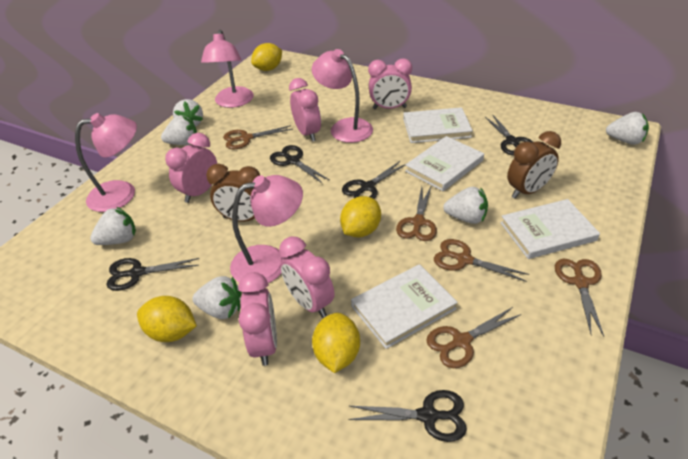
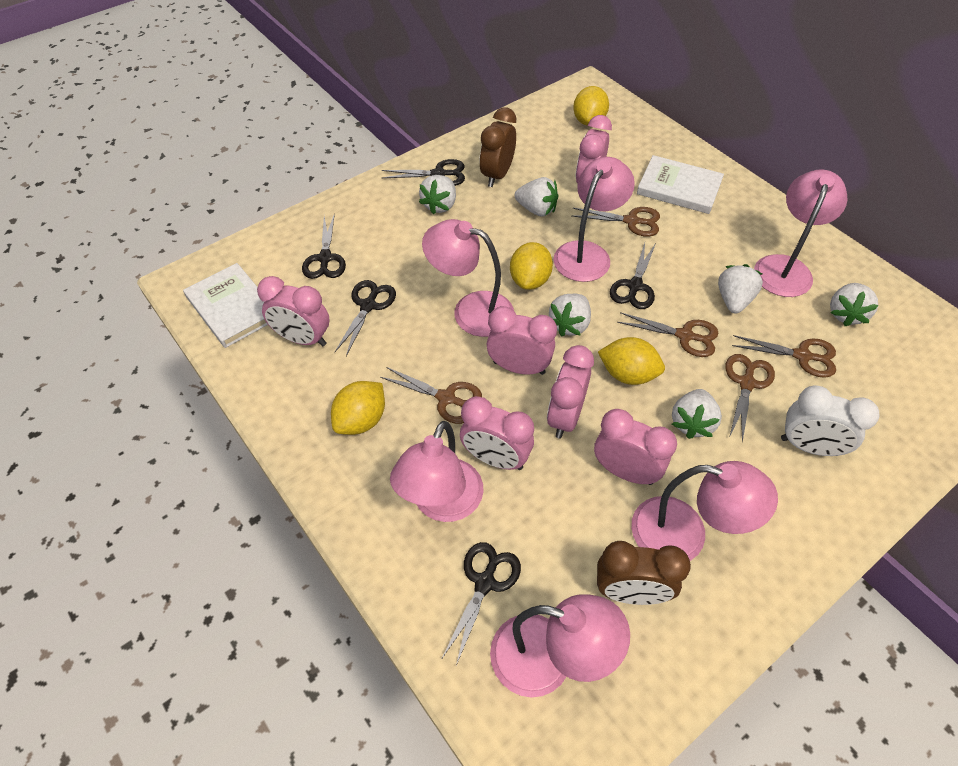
pink clock: [165,133,217,203] [238,272,277,366] [279,236,335,318] [289,78,321,142] [368,58,412,109] = 5 -> [257,276,330,346] [460,396,534,470] [487,306,557,375] [547,345,594,439] [576,115,612,183] [594,409,677,485] = 6
pink lamp: [75,113,137,212] [201,30,253,108] [230,175,303,283] [312,49,373,143] = 4 -> [390,421,484,522] [422,219,514,337] [490,594,630,697] [554,157,635,282] [631,461,778,561] [754,169,847,297] = 6
white book: [351,264,458,349] [403,107,473,143] [405,136,484,191] [500,199,600,259] = 4 -> [183,263,268,348] [637,155,724,214] = 2
white clock: none = 0 -> [781,385,879,456] = 1

